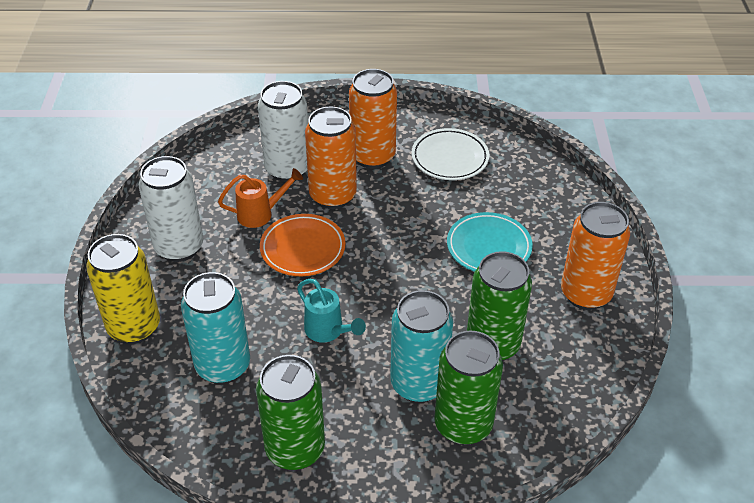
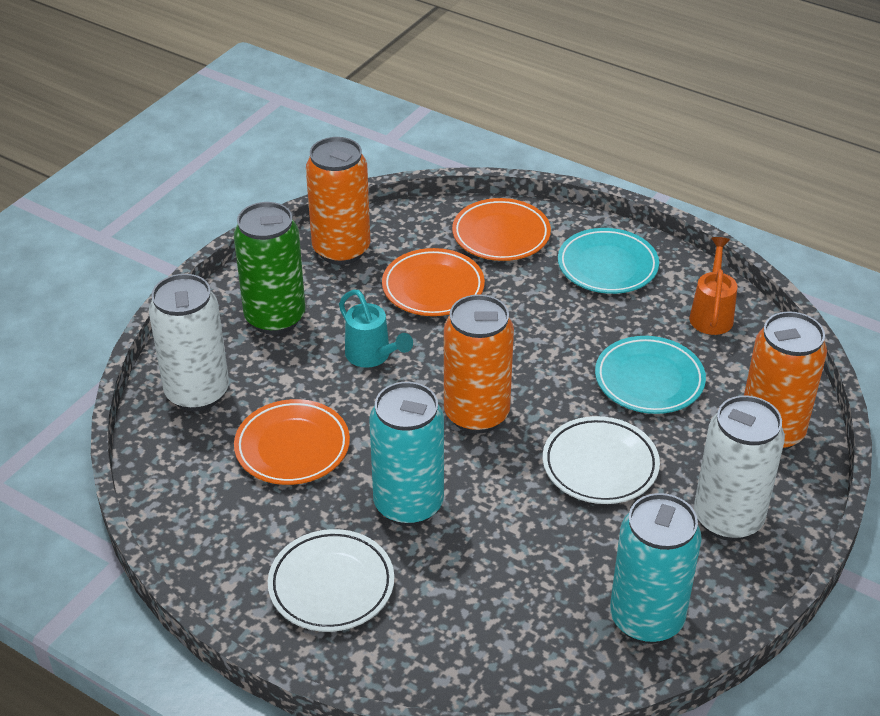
green can: [256,355,325,470] [434,330,503,445] [467,251,532,361] = 3 -> [234,202,305,335] = 1
orange plate: [260,214,345,276] = 1 -> [234,399,350,485] [382,248,485,316] [452,198,551,261] = 3
turquoise plate: [447,212,533,272] = 1 -> [558,228,659,294] [595,336,706,414] = 2
white plate: [411,128,489,180] = 1 -> [268,529,394,632] [543,416,660,504] = 2
yellow can: [86,234,160,344] = 1 -> none = 0

